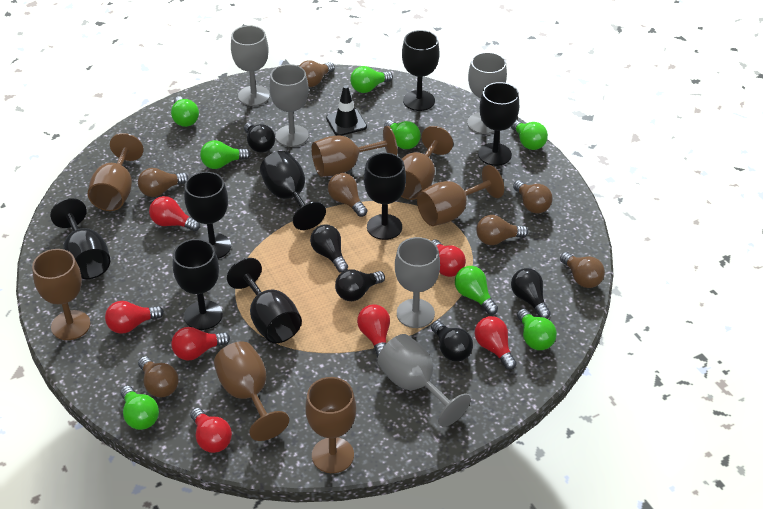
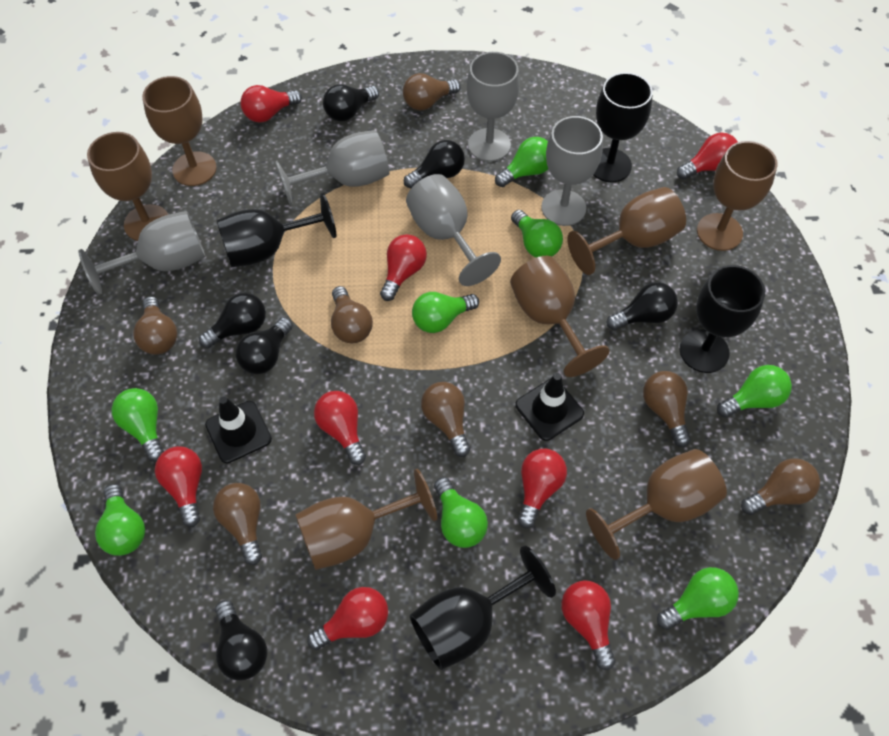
black goblet: [50,198,110,279] [173,239,223,330] [184,172,231,259] [227,258,302,343] [260,151,326,230] [364,153,406,240] [402,30,440,111] [478,82,519,166] = 8 -> [217,193,336,267] [410,545,556,670] [593,72,653,182] [680,265,765,373] = 4
black light bulb: [244,122,275,153] [310,225,348,273] [335,269,385,301] [431,321,473,362] [511,268,551,319] = 5 -> [199,293,266,348] [215,600,267,681] [235,317,293,374] [323,84,379,122] [404,140,465,188] [607,282,678,330] = 6
black traffic cone: [326,85,367,136] = 1 -> [205,397,272,463] [515,373,584,441] = 2
red light bulb: [105,301,164,334] [149,196,200,231] [171,327,230,360] [190,408,232,453] [357,304,390,358] [432,239,466,277] [475,316,517,370] = 7 -> [155,446,202,527] [241,85,302,123] [307,587,388,650] [314,391,366,465] [380,234,427,301] [518,449,567,528] [561,580,615,670] [677,133,738,180] = 8

